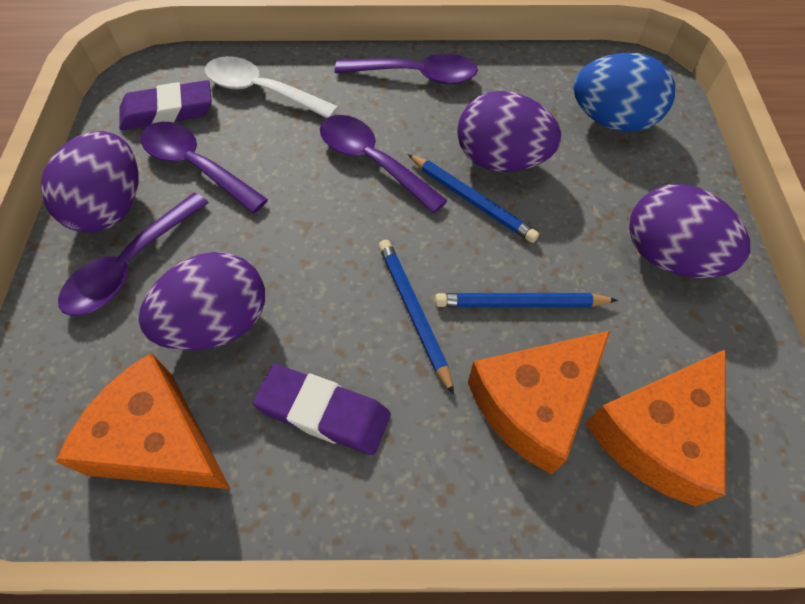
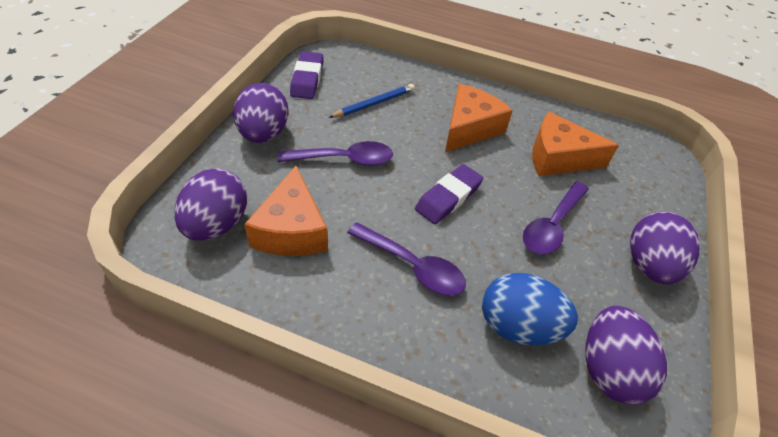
blue pencil: [379,240,454,395] [408,154,539,243] [435,293,618,307] = 3 -> [328,84,415,118] = 1
purple spoon: [58,192,209,316] [141,122,268,213] [320,115,448,213] [335,54,478,84] = 4 -> [278,141,393,166] [347,222,466,296] [523,181,589,255] = 3
white spoon: [205,56,338,118] = 1 -> none = 0

